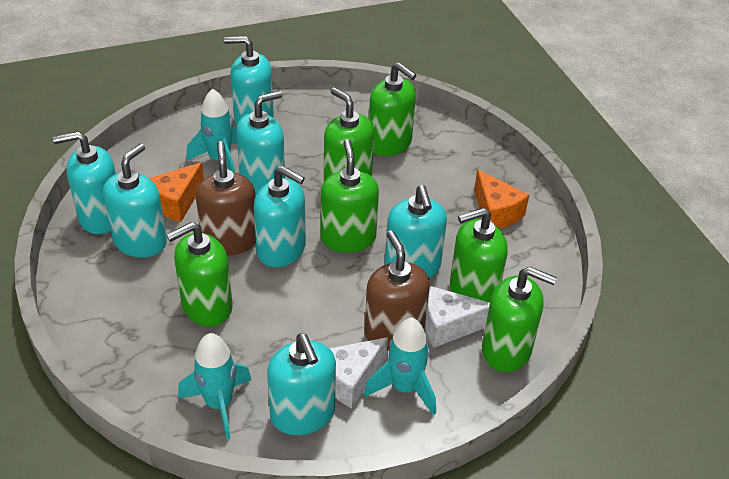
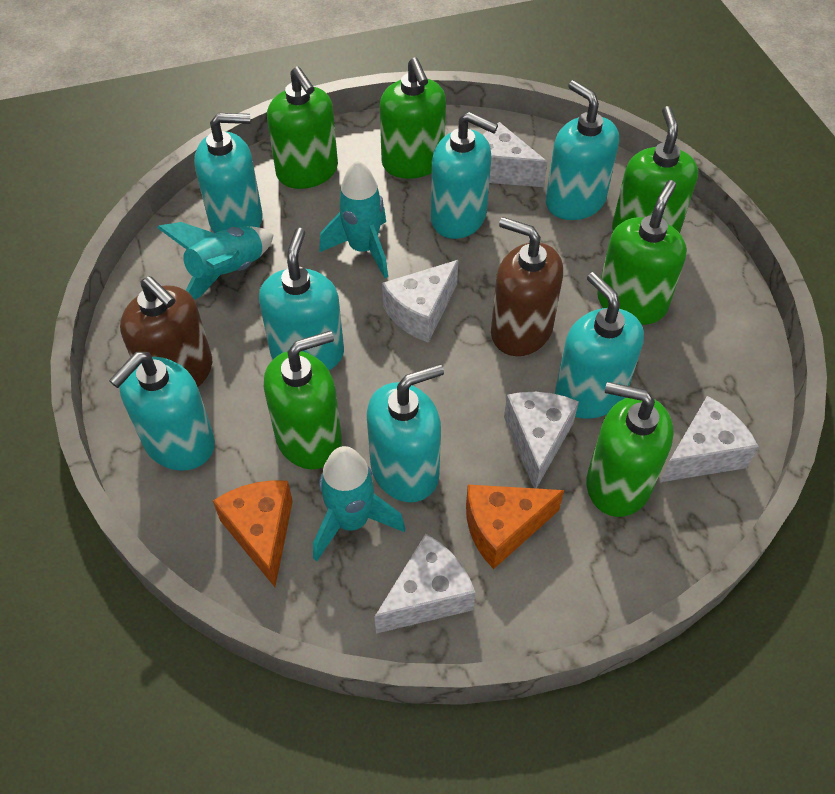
white cheese: [329,337,388,408] [425,286,490,348] = 2 -> [375,534,476,634] [382,260,458,343] [483,122,548,187] [504,392,579,488] [660,396,759,482] = 5

